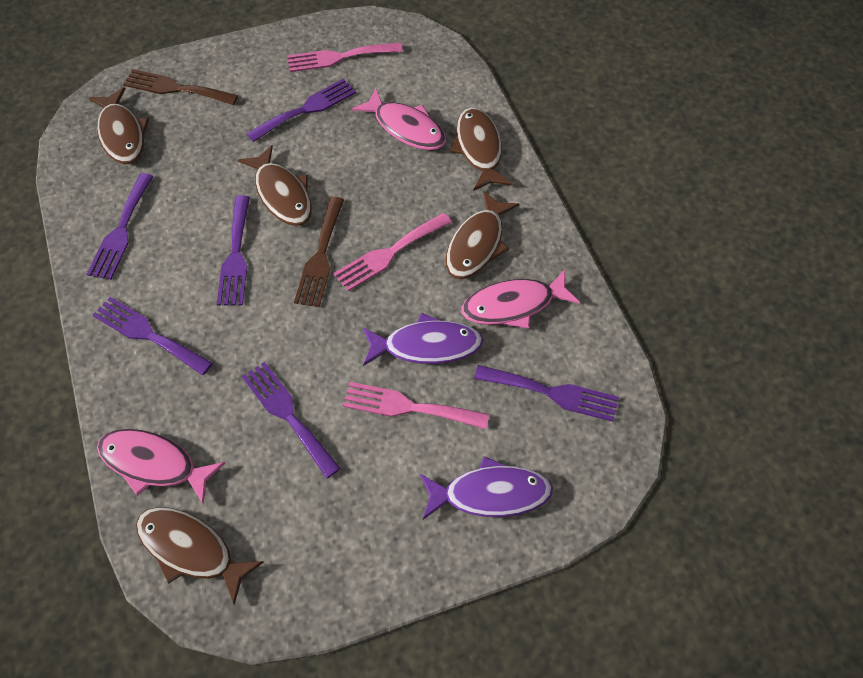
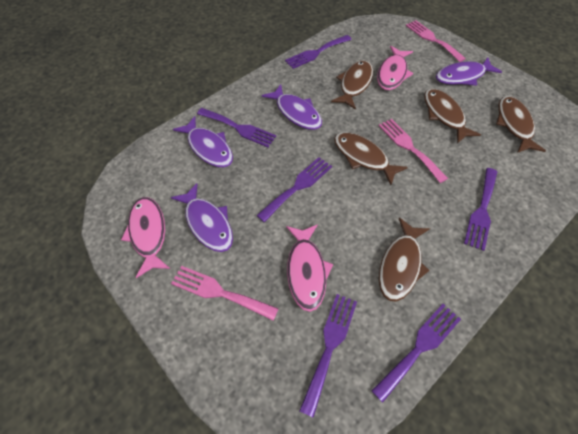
brown fork: [123,69,238,105] [294,197,344,307] = 2 -> none = 0
purple fish: [363,313,483,366] [420,456,553,520] = 2 -> [170,183,233,252] [173,116,233,167] [262,84,322,130] [436,57,502,86] = 4

